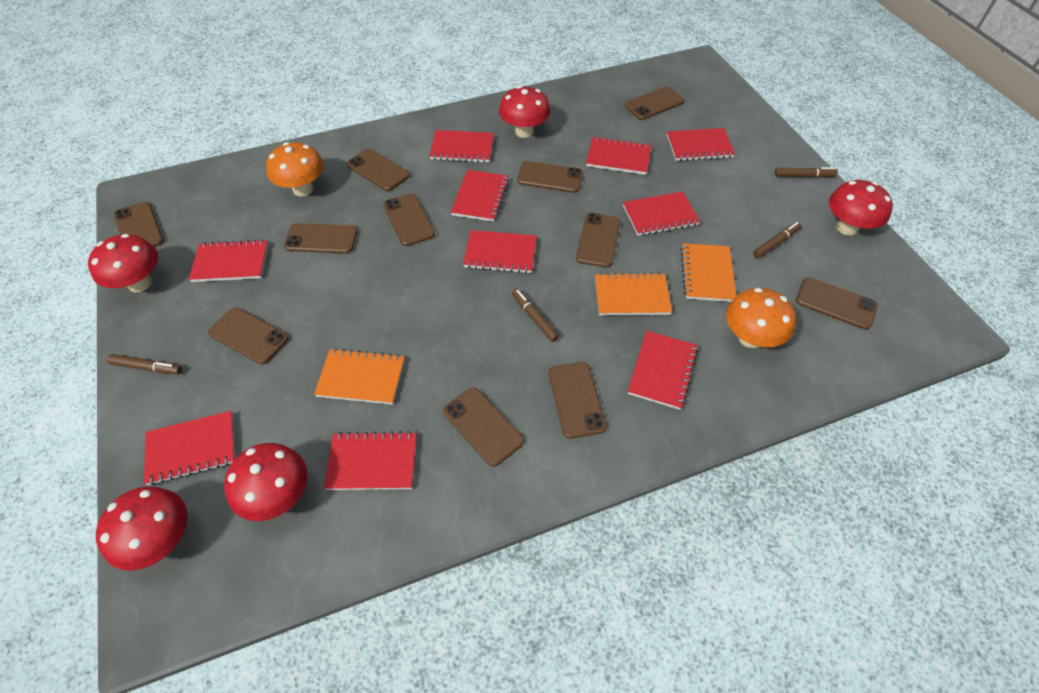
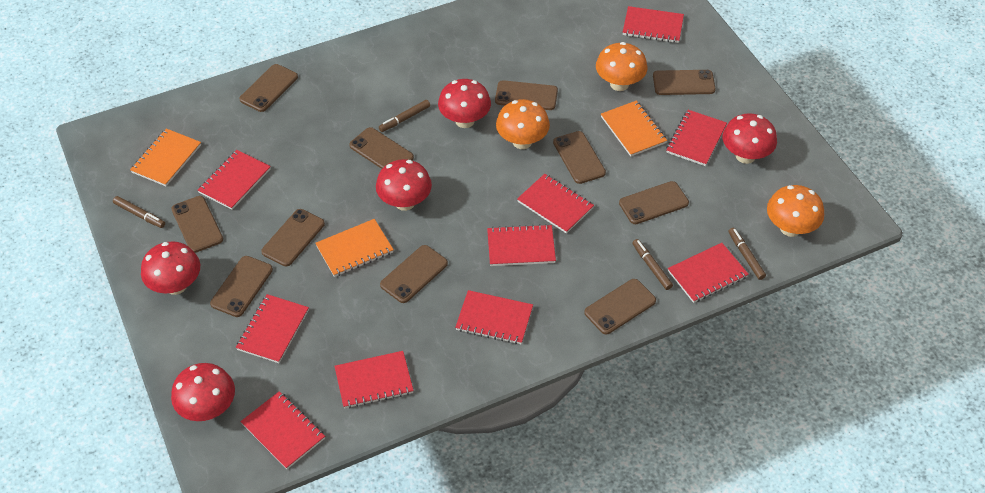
orange mushroom: [266,142,324,196] [726,288,796,348] = 2 -> [496,99,550,149] [596,42,647,91] [767,185,824,237] = 3

